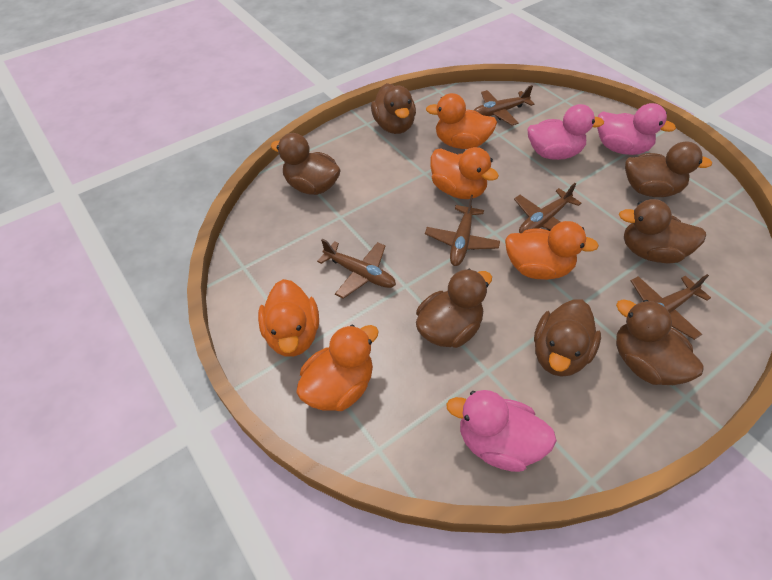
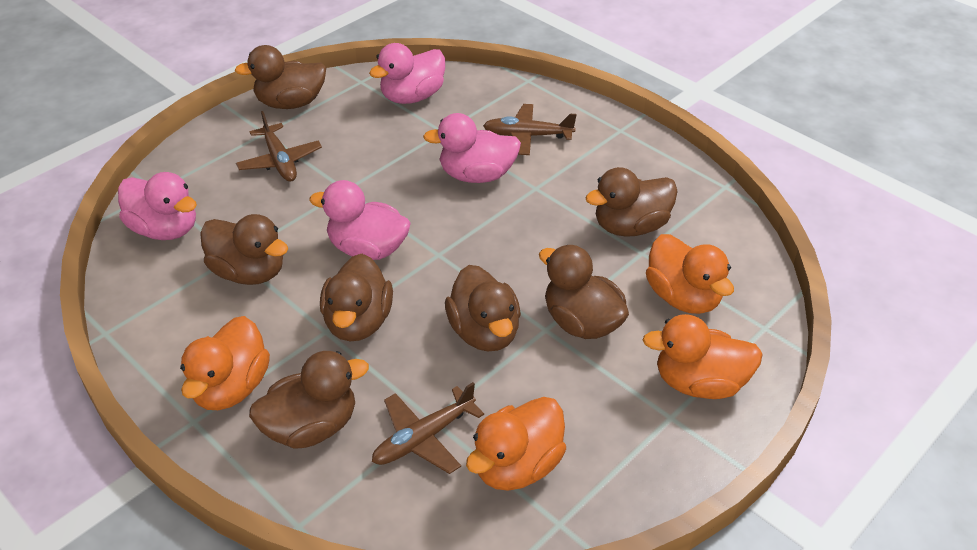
brown plane: [317,239,396,298] [425,195,500,266] [474,85,534,125] [514,183,581,233] [631,274,711,340] = 5 -> [236,111,322,182] [372,382,484,474] [483,104,577,155] = 3
orange duck: [258,279,319,357] [296,325,379,411] [426,93,497,149] [430,147,499,199] [505,221,599,280] = 5 -> [180,316,270,410] [466,397,566,491] [643,314,763,399] [646,234,734,314] = 4
pink duck: [446,390,557,472] [528,104,604,160] [597,103,676,155] = 3 -> [118,172,197,240] [309,180,411,260] [369,43,445,104] [423,113,521,183] = 4

